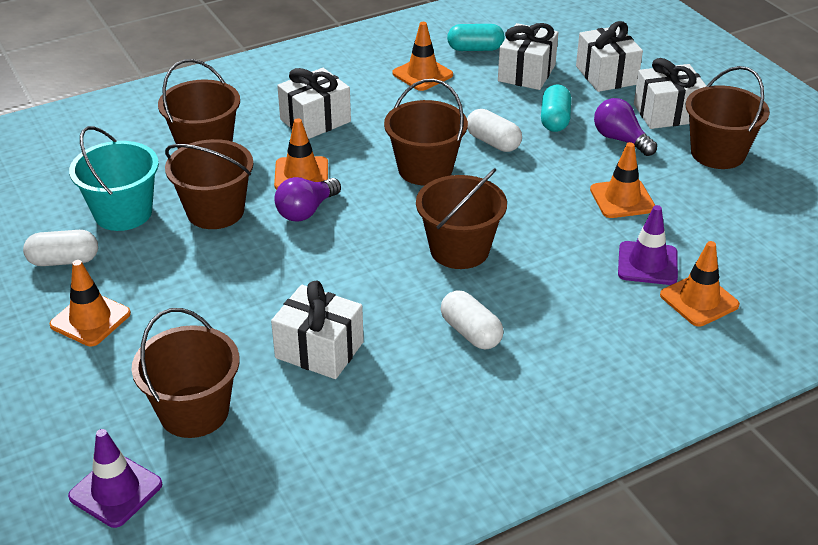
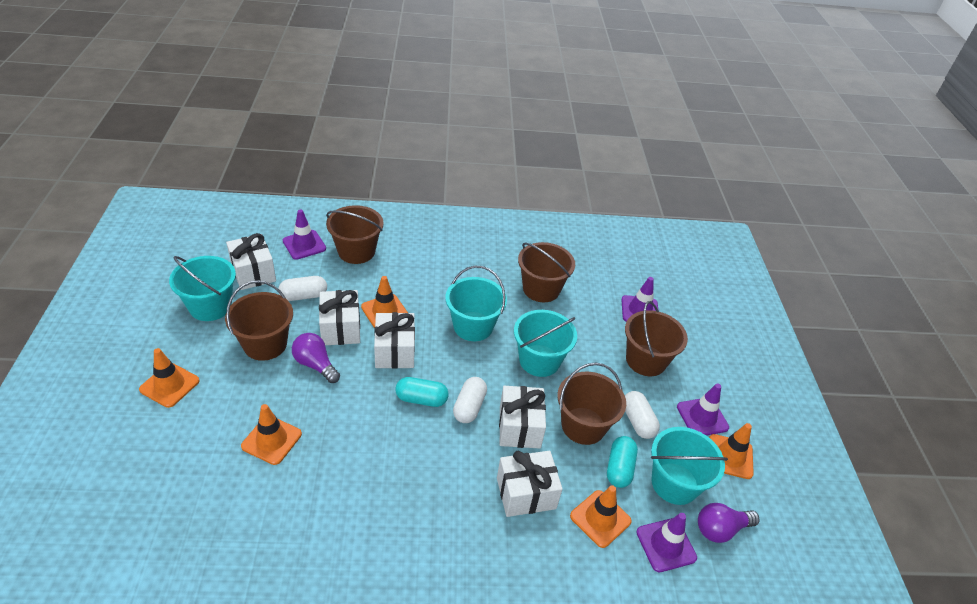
brown bucket: [131,308,240,438] [158,59,240,149] [165,139,254,229] [384,79,468,186] [416,168,507,269] [686,66,770,169] = 6 -> [225,280,293,361] [326,205,384,264] [518,242,575,302] [557,362,626,445] [625,301,688,376] = 5
purple traffic cone: [68,429,162,528] [618,205,678,285] = 2 -> [283,209,326,260] [621,277,658,322] [636,513,697,572] [677,383,729,436] = 4
turquoise bucket: [69,126,159,231] = 1 -> [169,256,236,321] [445,266,507,341] [514,310,577,377] [651,427,728,505] = 4

